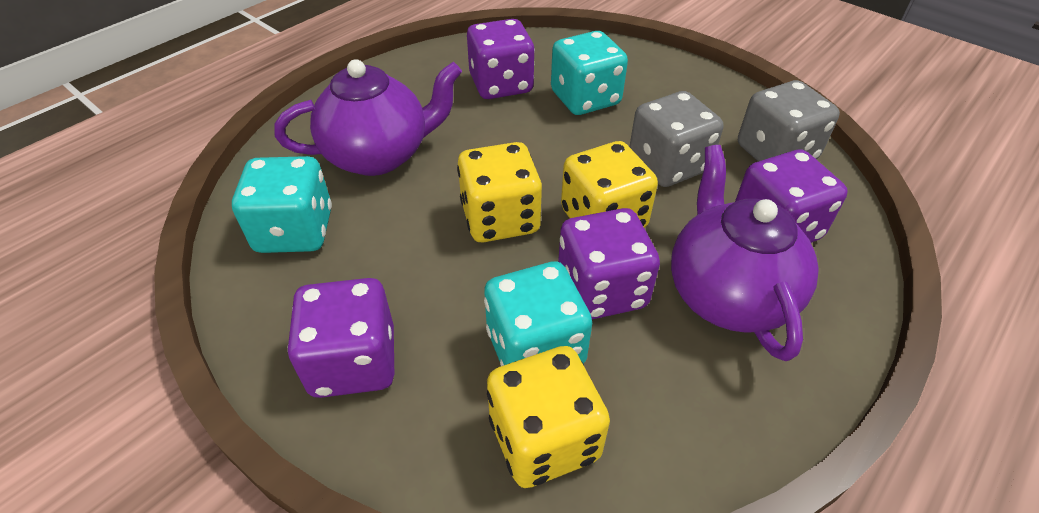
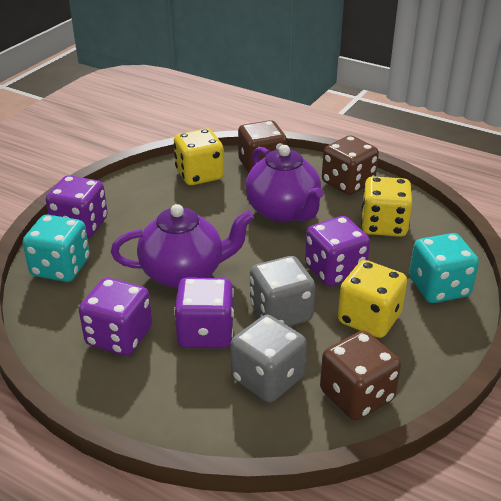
brown dice: none = 0 -> [238,120,287,173] [320,331,401,420] [322,135,379,195] = 3
turquoise dice: [232,156,332,253] [484,261,592,366] [551,31,628,115] = 3 -> [22,215,90,282] [409,233,479,303] = 2

